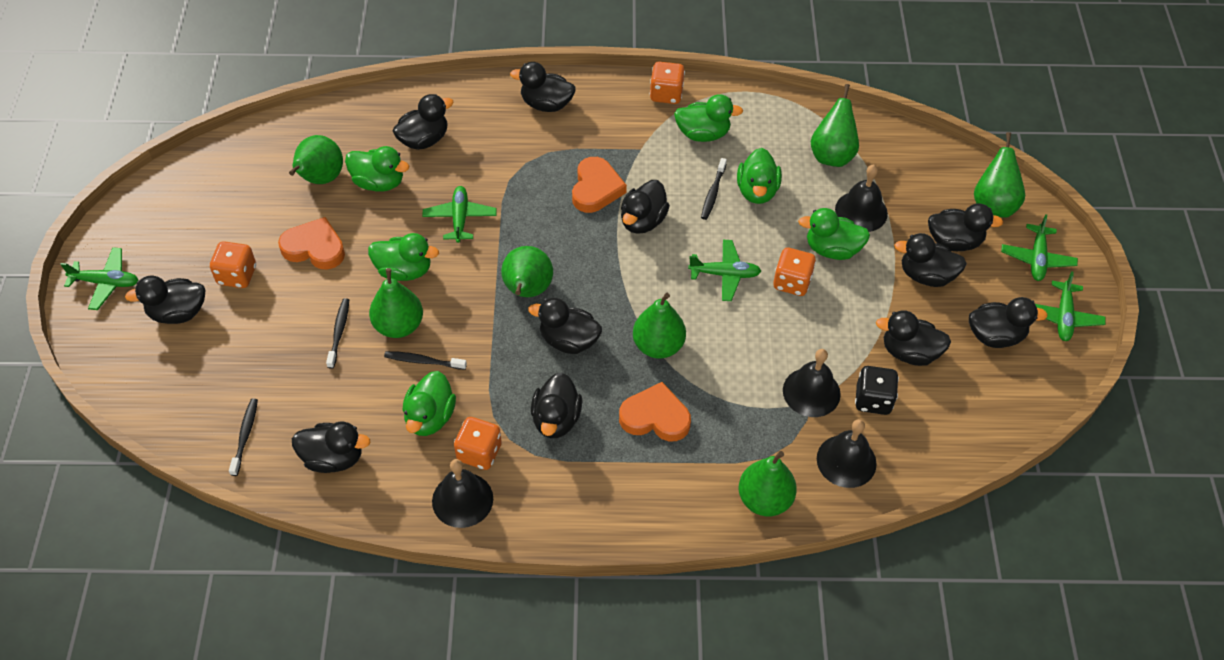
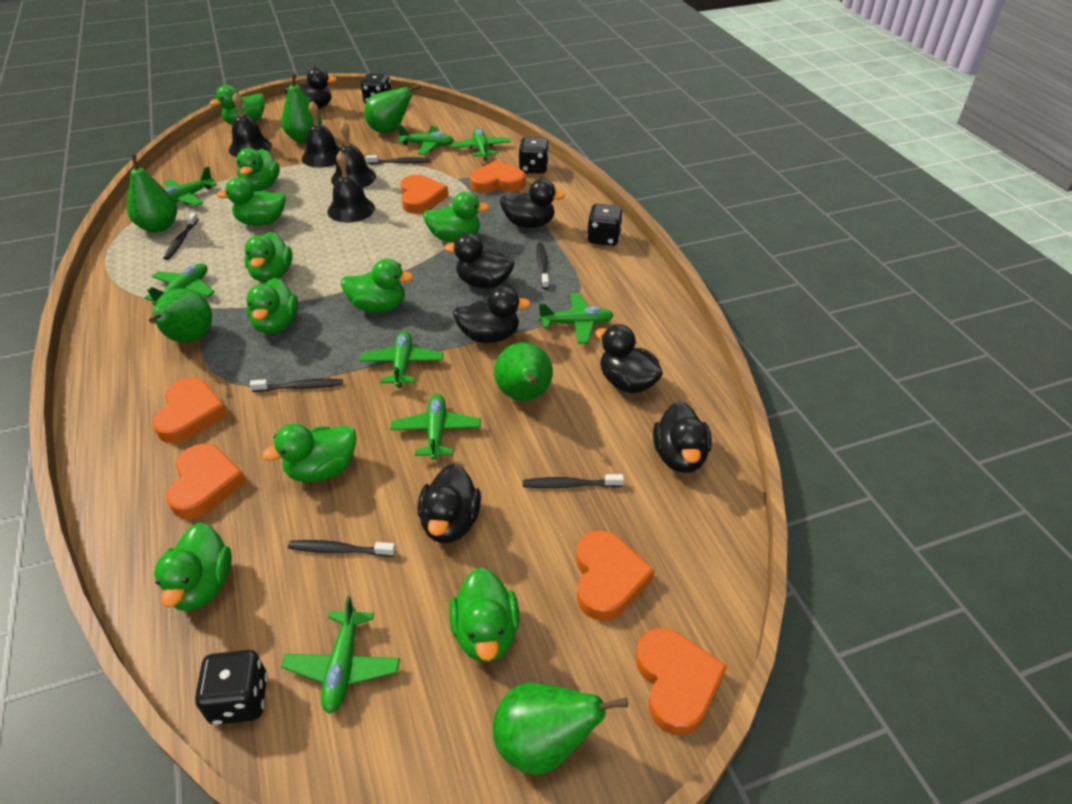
black dice: [855,366,899,415] = 1 -> [195,650,268,725] [361,73,391,104] [519,137,549,174] [587,204,623,246] = 4
black duck: [125,276,205,324] [292,422,371,473] [393,94,454,150] [510,62,576,112] [528,297,602,354] [531,372,582,438] [621,180,670,234] [876,310,951,366] [894,233,967,287] [928,203,1003,251] [969,297,1048,348] = 11 -> [284,67,337,109] [418,464,481,543] [444,233,514,289] [453,286,531,343] [500,179,565,228] [595,324,663,393] [653,401,712,473] = 7
black toothbrush: [229,398,258,476] [326,298,349,369] [384,351,467,370] [701,158,727,220] = 4 -> [163,213,199,260] [250,379,343,392] [288,540,396,557] [366,155,431,164] [523,474,624,488] [536,242,549,289] = 6
green duck: [345,146,409,192] [368,233,439,281] [403,371,456,436] [674,94,743,142] [737,148,782,204] [798,208,870,260] = 6 -> [154,523,232,611] [210,85,265,125] [216,177,286,226] [236,148,280,191] [244,232,292,283] [247,278,298,334] [262,424,356,483] [341,259,414,312] [423,191,490,242] [449,567,520,662] = 10
green pear: [289,135,343,184] [369,268,423,338] [501,246,553,297] [633,293,686,359] [739,451,797,517] [811,84,859,167] [974,132,1025,218] = 7 -> [127,154,177,233] [149,288,212,343] [281,73,322,143] [364,84,421,133] [493,683,628,775] [494,342,553,401] = 6
green plane: [60,247,139,310] [422,186,497,243] [688,240,761,301] [1001,214,1078,281] [1035,271,1106,341] = 5 -> [144,263,215,306] [164,166,217,206] [281,595,400,714] [360,331,443,388] [390,394,481,460] [397,125,454,155] [451,128,511,161] [539,293,614,344] = 8
orange dice: [210,241,256,288] [454,417,502,470] [650,62,685,104] [773,248,816,296] = 4 -> none = 0
orange heart: [278,217,345,270] [572,157,627,213] [619,382,691,441] = 3 -> [152,378,228,444] [166,444,246,519] [400,175,448,214] [470,160,526,193] [576,530,655,621] [636,628,727,735] = 6

